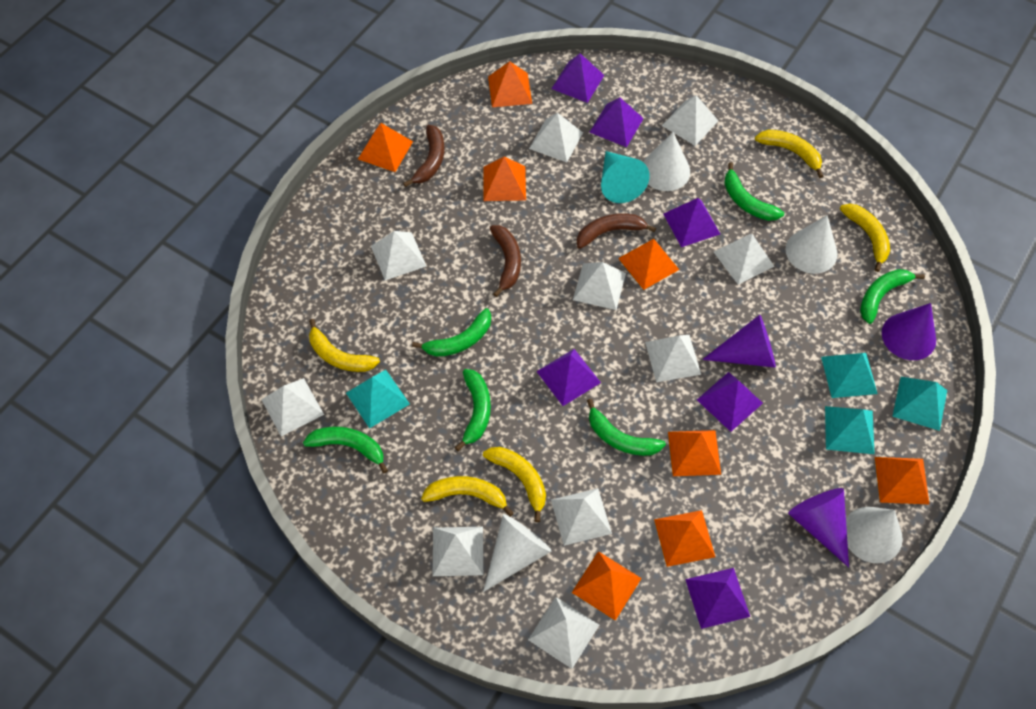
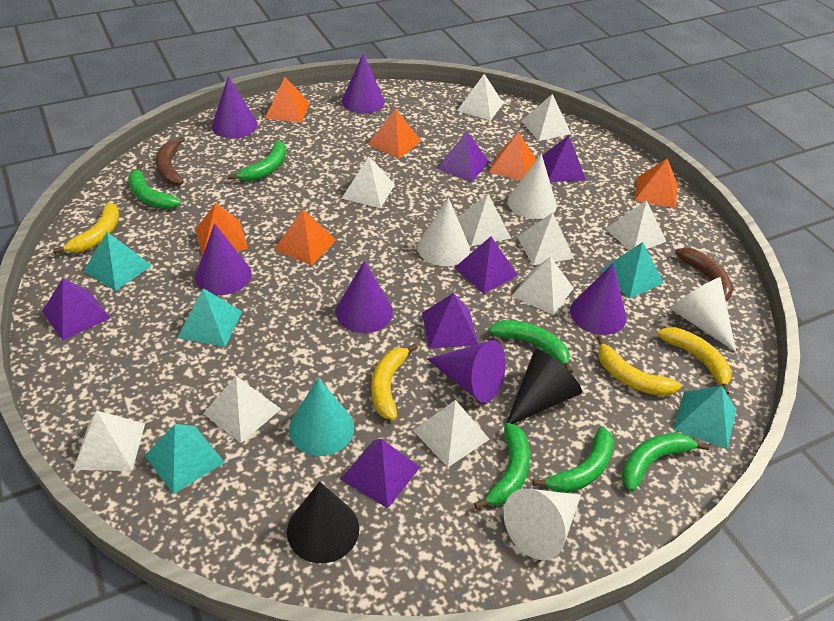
black cone: none = 0 -> [287,482,359,563] [507,349,582,424] = 2
brown banana: [403,125,444,187] [490,225,521,297] [577,213,656,249] = 3 -> [156,137,185,186] [675,248,734,301] = 2
orange pyramid: [358,123,413,172] [483,157,526,201] [488,61,532,107] [572,551,642,621] [618,239,679,290] [654,510,715,567] [668,430,721,476] [875,457,929,504] = 8 -> [196,203,248,256] [265,77,310,123] [274,209,336,266] [368,109,421,159] [489,132,536,181] [634,159,678,209] = 6
purple cone: [702,315,776,368] [788,488,849,567] [882,303,936,360] = 3 -> [195,223,251,295] [212,76,258,138] [336,260,393,333] [342,54,385,113] [427,340,506,403] [570,264,627,335] = 6
turquoise pyramid: [346,370,410,428] [821,353,878,398] [825,406,875,454] [892,377,947,431] = 4 -> [84,232,152,291] [145,424,225,494] [177,288,243,347] [600,242,664,299] [673,386,736,450] = 5
yellow banana: [309,319,380,372] [421,476,514,517] [483,447,546,522] [755,130,823,178] [840,204,890,272] = 5 -> [53,202,119,254] [371,343,418,420] [597,336,681,396] [657,327,732,395] = 4

